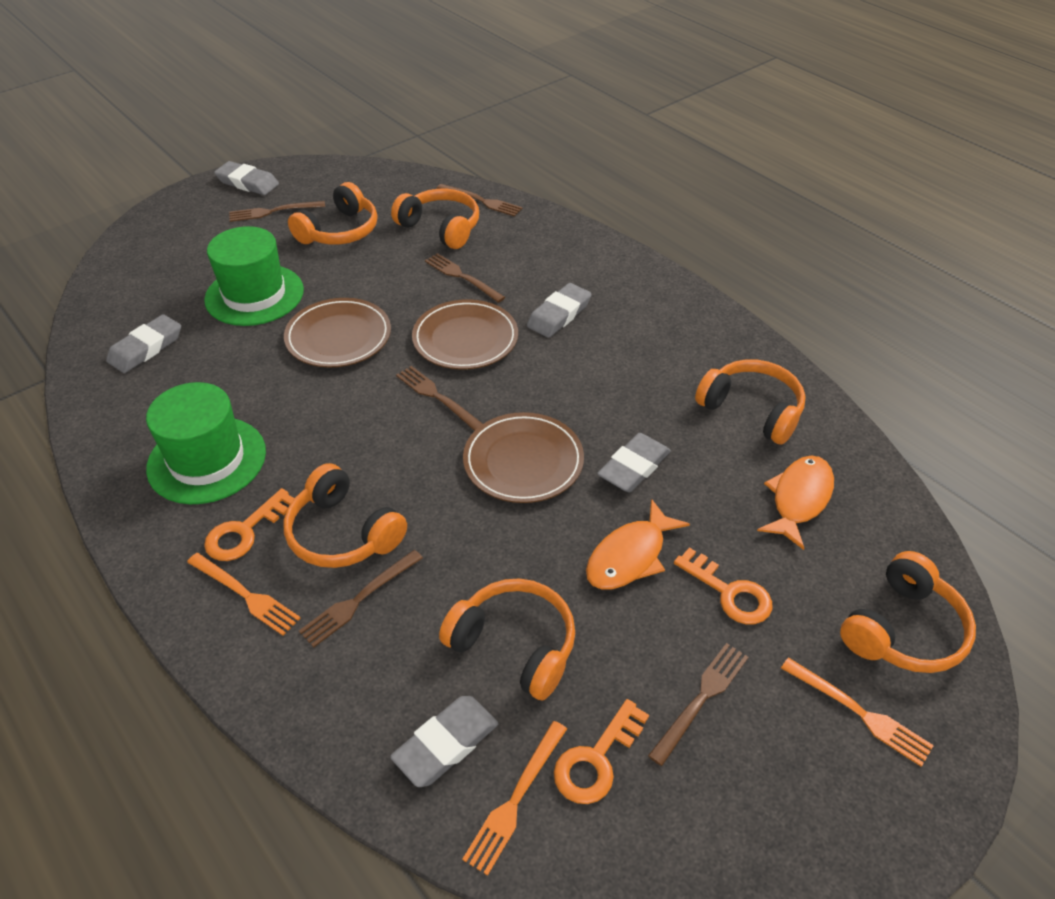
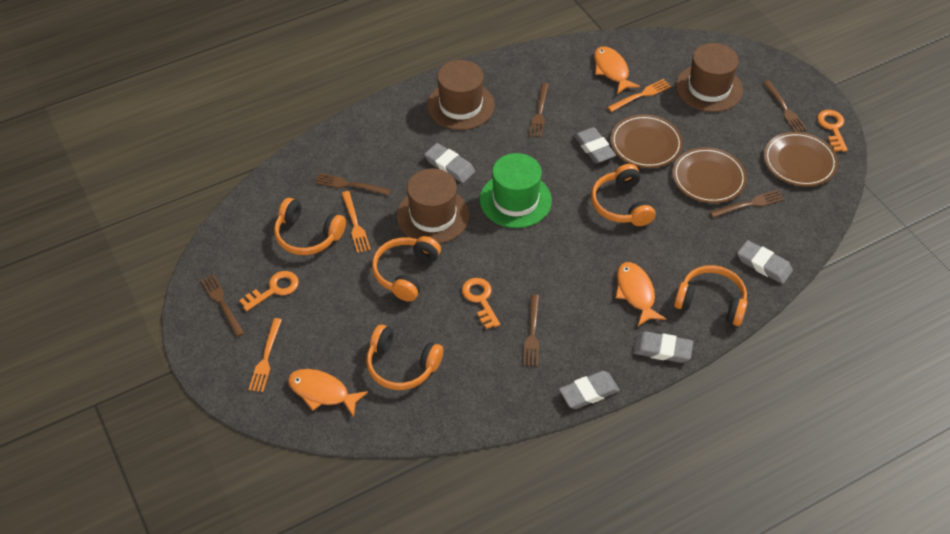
brown hat: none = 0 -> [397,168,470,244] [427,60,495,130] [676,43,743,112] = 3
green hat: [146,382,266,504] [204,226,304,326] = 2 -> [480,153,552,228] = 1
orange fish: [586,499,690,589] [757,456,834,550] = 2 -> [288,369,368,417] [594,46,640,94] [616,262,666,326] = 3
orange headphones: [284,463,407,568] [288,182,377,245] [391,189,479,249] [439,578,575,700] [695,359,806,445] [840,551,976,673] = 6 -> [274,198,346,255] [366,324,443,390] [372,236,441,302] [591,164,656,226] [674,265,747,326] = 5

